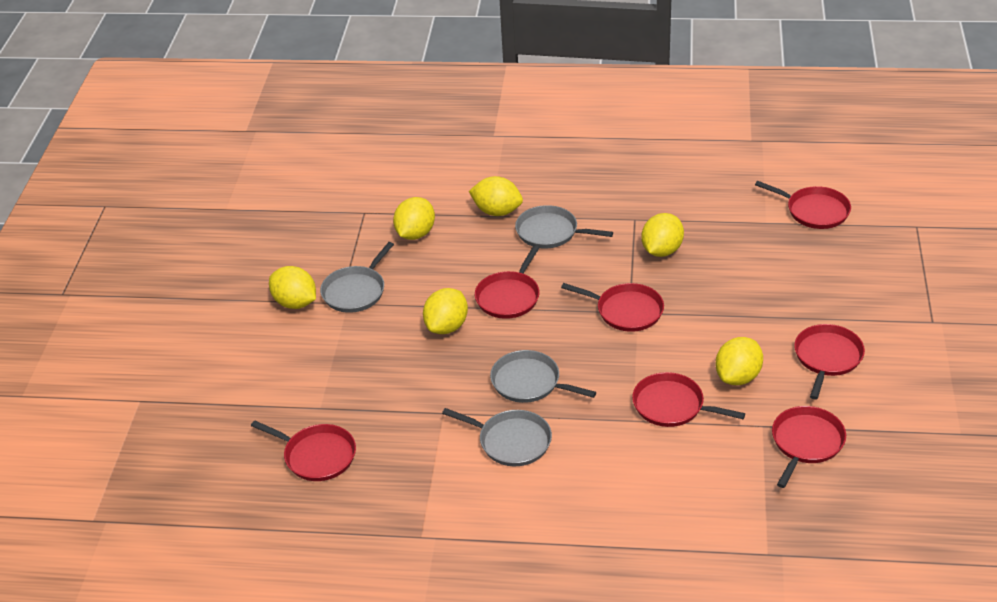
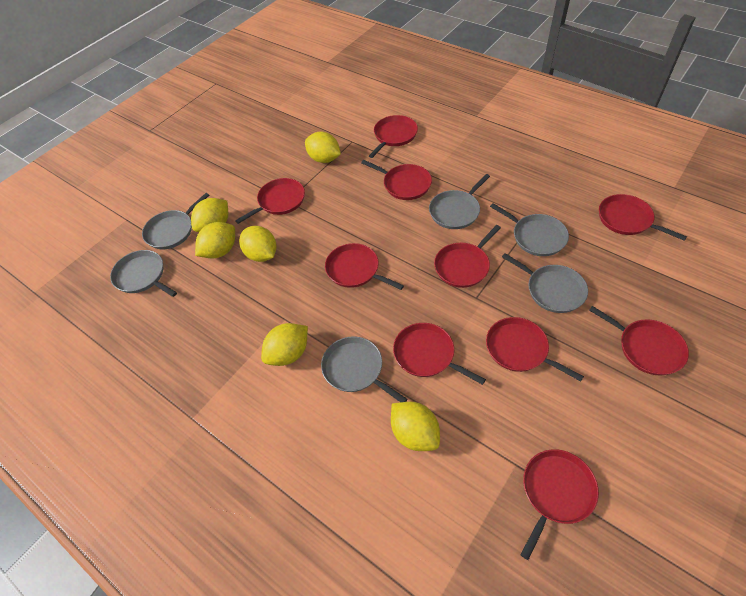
grey pan: [320,242,394,313] [442,408,552,466] [490,350,596,403] [515,205,613,248] = 4 -> [110,250,177,297] [142,193,209,249] [321,336,407,402] [429,174,490,229] [490,203,569,256] [502,253,588,313] = 6
red pan: [251,420,356,481] [475,245,540,319] [561,283,664,332] [632,372,745,427] [755,181,851,229] [772,406,846,488] [794,324,865,400] = 7 -> [235,178,305,224] [325,243,404,290] [361,160,432,200] [369,115,418,158] [393,323,486,385] [434,225,501,288] [486,317,584,382] [520,449,599,560] [589,306,689,376] [599,194,687,241] = 10

